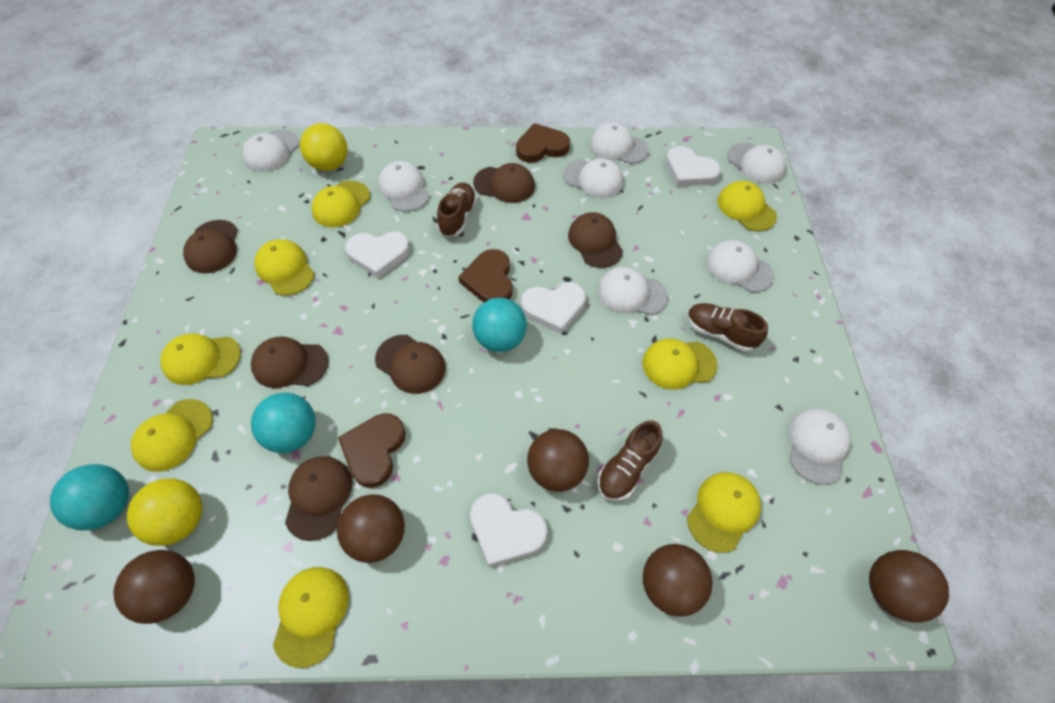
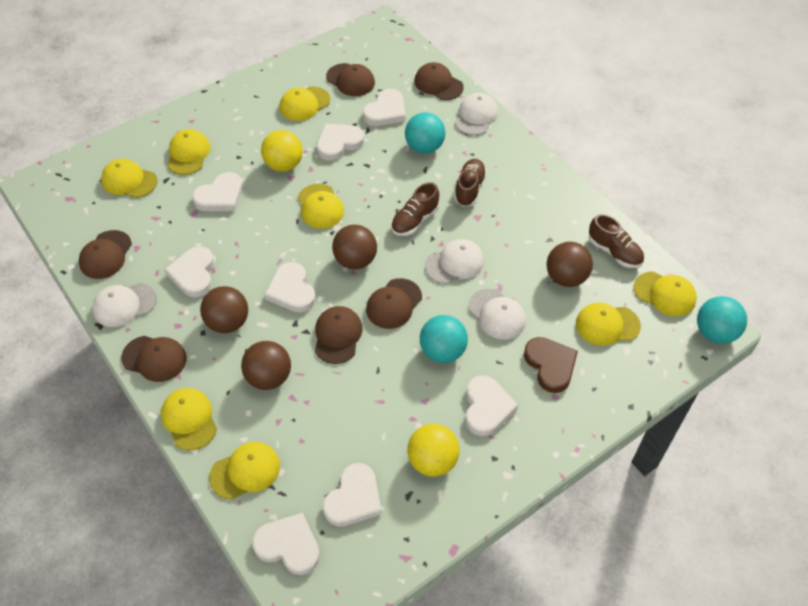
brown ball: [114,550,195,624] [337,494,405,563] [527,429,589,492] [643,544,713,617] [869,550,949,622] = 5 -> [200,286,248,333] [241,341,291,390] [332,225,377,269] [547,242,593,287] = 4
brown heart: [338,413,406,488] [458,249,513,302] [516,123,570,163] = 3 -> [524,337,578,393] = 1
white cap: [243,130,300,172] [378,161,430,212] [563,158,623,198] [590,122,649,164] [598,267,668,315] [707,240,774,292] [727,143,786,183] [789,409,851,485] = 8 -> [92,283,157,327] [425,239,484,284] [455,93,498,135] [468,289,526,340] = 4
white heart: [345,231,410,278] [470,493,547,567] [521,282,586,334] [665,146,721,187] = 4 -> [165,246,214,297] [192,172,243,211] [252,512,320,575] [264,262,316,313] [317,124,364,161] [323,463,381,527] [363,89,406,126] [465,375,518,436] = 8

